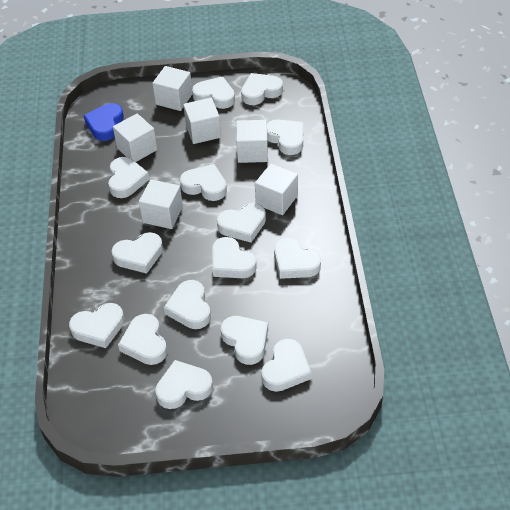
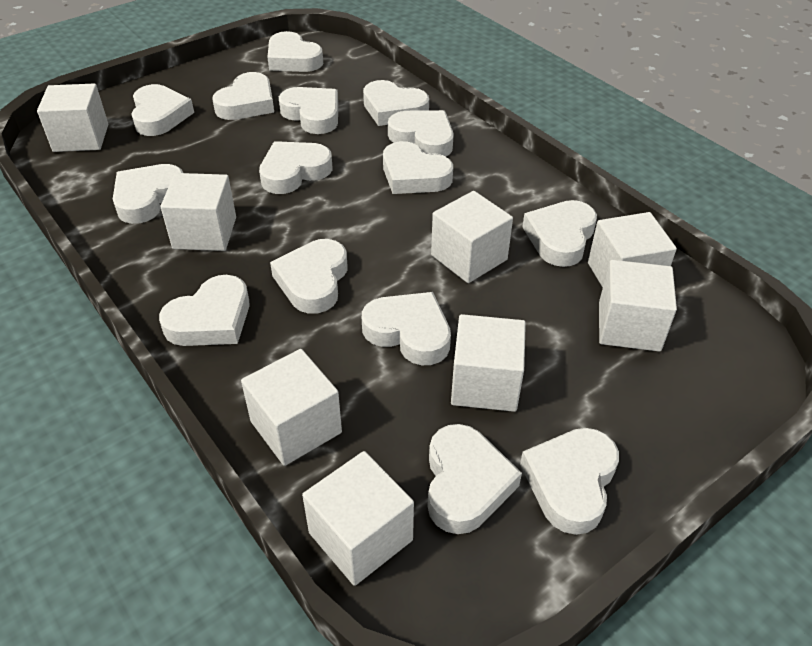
blue heart: [84,103,124,141] = 1 -> none = 0
white cube: [113,113,157,162] [139,179,183,229] [152,66,192,111] [183,98,221,144] [236,120,268,163] [255,163,298,215] = 6 -> [37,84,108,152] [161,173,236,251] [241,349,342,466] [302,451,414,586] [431,191,513,283] [451,314,526,412] [588,212,677,287] [599,260,677,352] = 8

